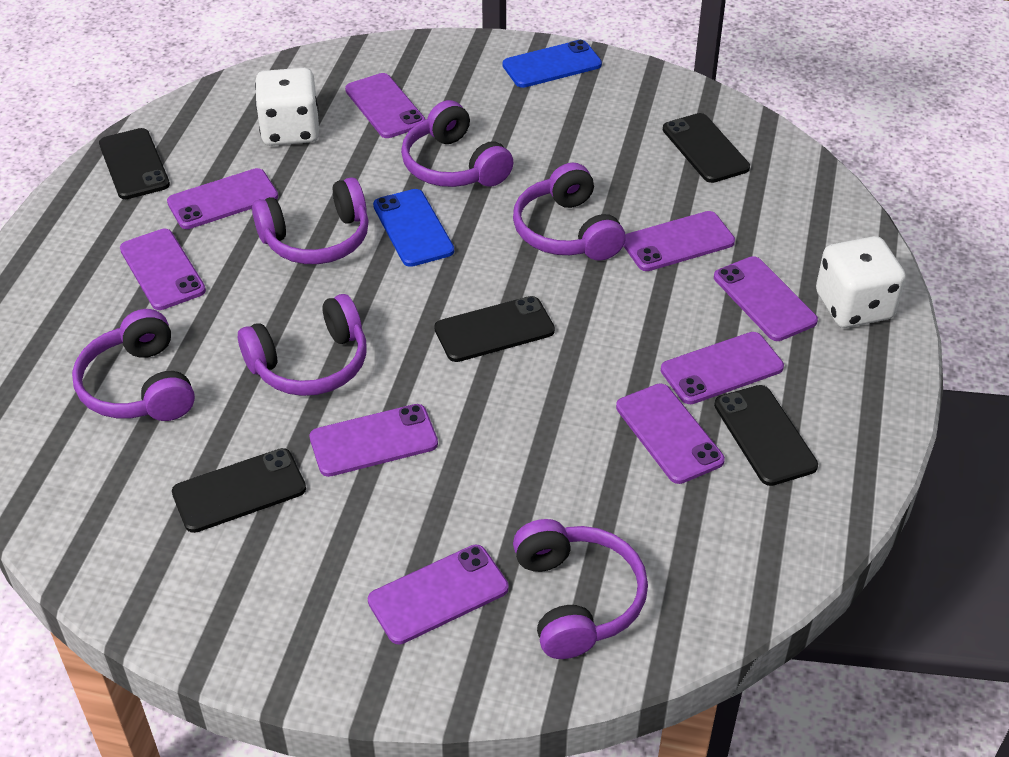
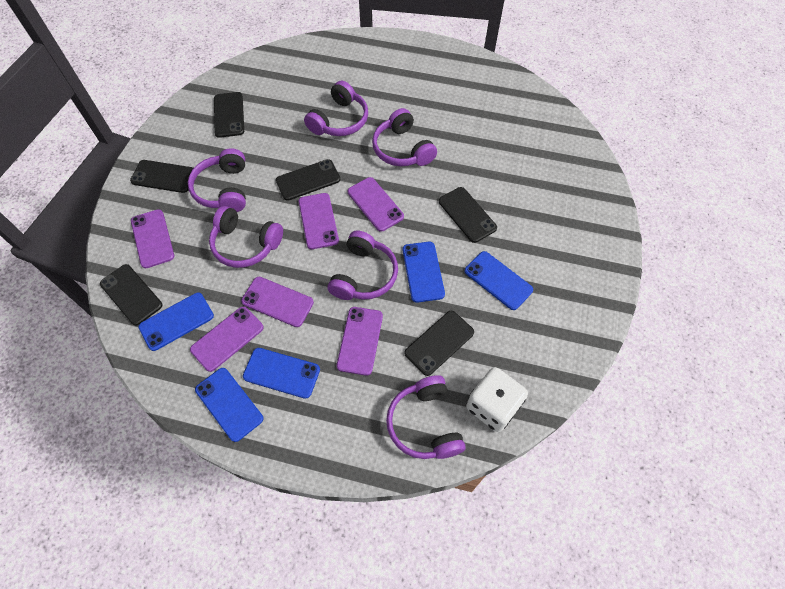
black phone: [99,128,170,199] [172,448,306,533] [434,296,555,362] [663,113,750,183] [714,385,818,486] = 5 -> [100,264,163,325] [130,160,194,193] [214,92,244,138] [276,159,340,201] [404,311,474,376] [439,187,497,243] = 6
blue phone: [373,189,454,267] [503,40,602,88] = 2 -> [138,293,214,351] [195,368,263,442] [243,348,320,399] [403,242,445,303] [464,251,533,310] = 5
purple phone: [120,229,206,310] [167,168,278,229] [309,404,438,477] [345,73,426,138] [368,545,509,644] [616,383,725,484] [624,211,735,271] [661,332,784,404] [714,256,818,341] = 9 -> [131,209,174,268] [190,306,264,372] [241,277,314,327] [299,193,339,249] [337,307,383,376] [348,177,404,232] = 6
white dice: [255,68,319,146] [816,236,906,328] = 2 -> [466,367,528,432] = 1

